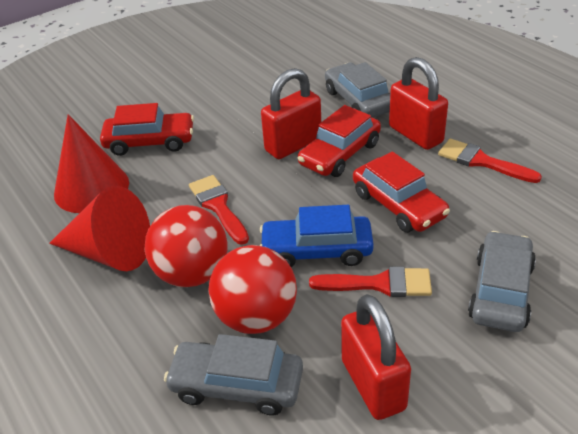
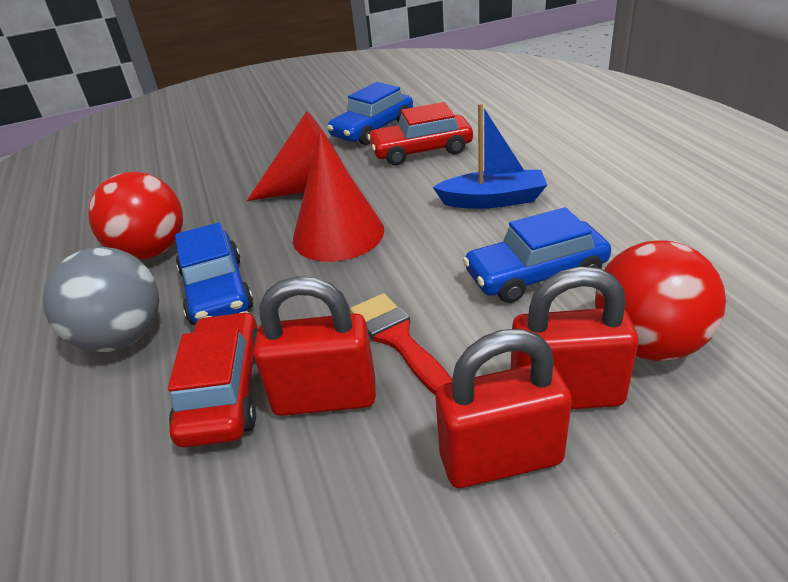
blue boat: none = 0 -> [433,103,547,209] = 1
blue car: [260,205,374,267] = 1 -> [175,222,253,325] [327,82,413,145] [463,207,611,303] = 3
grey ball: none = 0 -> [43,247,159,352] = 1
grey car: [164,334,303,415] [325,62,390,118] [468,231,536,332] = 3 -> none = 0
red brush: [189,175,249,245] [309,267,432,297] [438,139,542,183] = 3 -> [350,293,452,395] = 1
red car: [100,103,194,156] [298,105,381,177] [353,152,450,233] = 3 -> [168,311,257,448] [367,102,473,166] = 2

